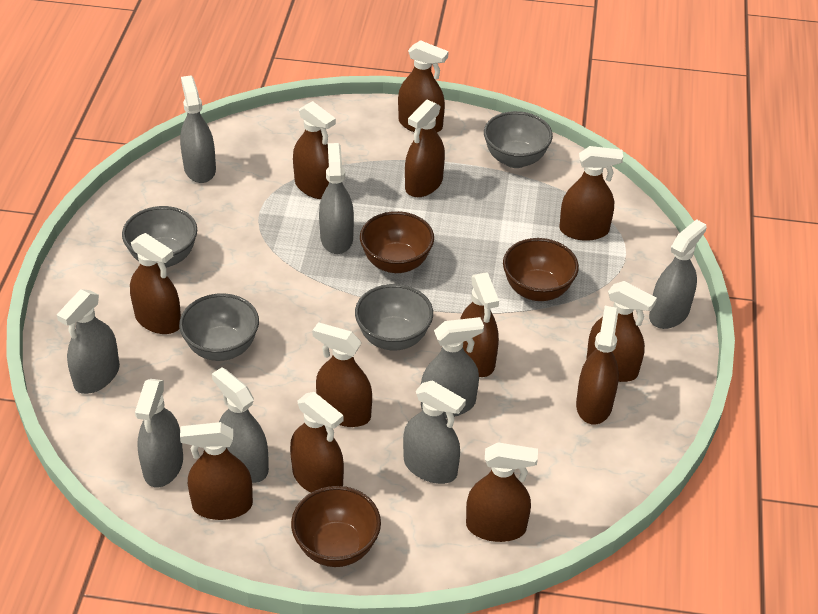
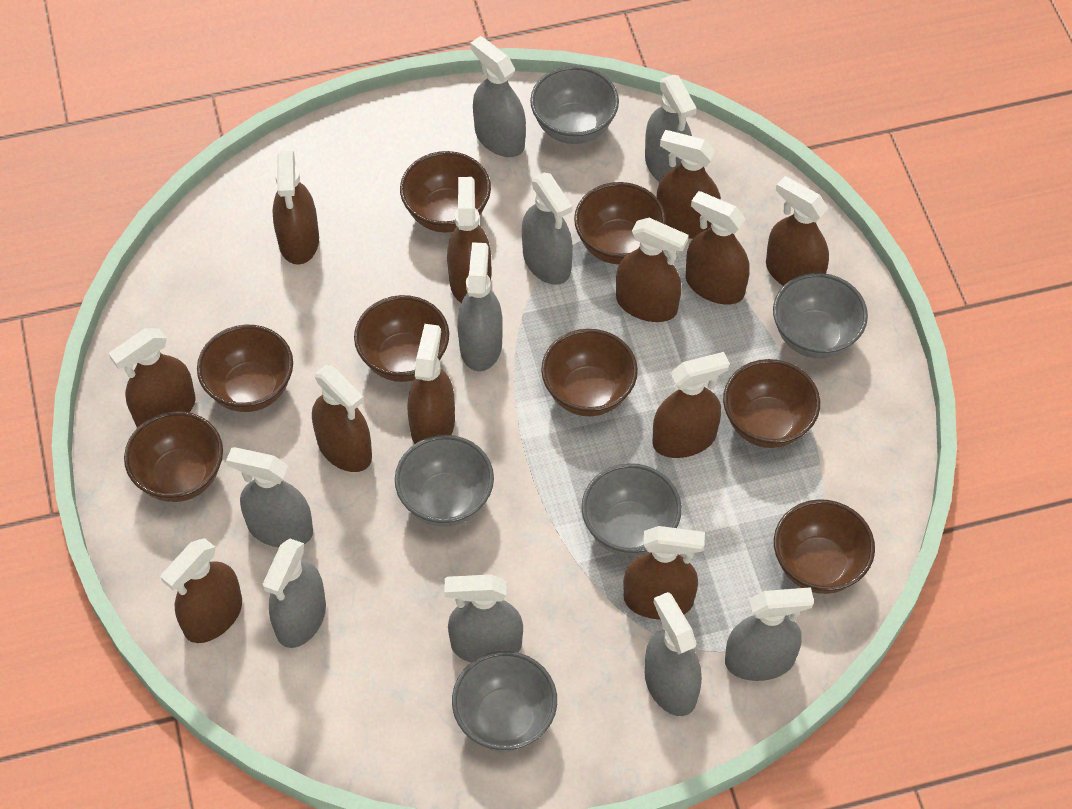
brown bowl: [291,486,381,567] [360,211,434,273] [503,238,579,301] = 3 -> [124,411,223,502] [197,325,293,412] [354,295,449,382] [400,151,491,232] [541,329,638,416] [574,182,666,264] [723,359,820,448] [774,499,875,594] = 8
grey bowl: [122,206,197,268] [179,293,259,361] [355,284,433,351] [484,111,553,168] = 4 -> [395,435,494,527] [452,651,557,752] [530,66,619,144] [582,463,682,556] [773,273,868,359] = 5
grey spray bottle: [57,289,120,394] [135,379,183,487] [180,75,216,183] [212,367,269,483] [319,143,354,254] [403,380,466,484] [421,317,484,418] [649,219,707,329] = 8 -> [226,447,313,548] [263,539,326,648] [444,574,523,663] [458,242,503,371] [470,36,526,157] [522,173,573,285] [645,75,697,182] [645,592,702,716] [725,587,814,681] = 9

